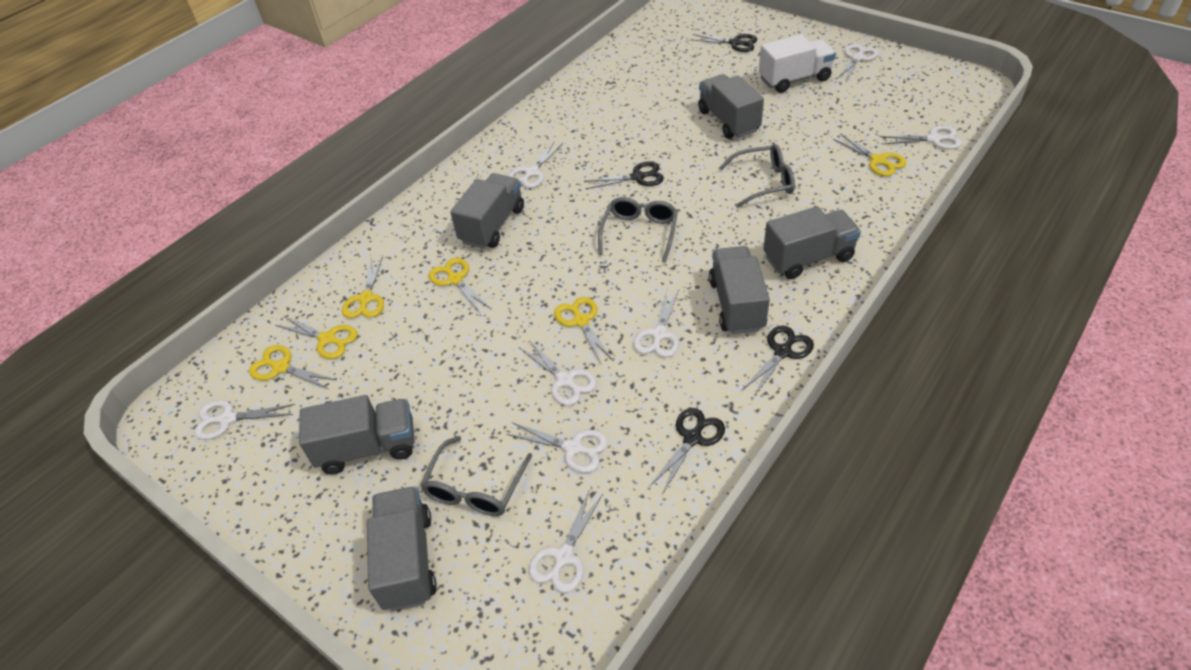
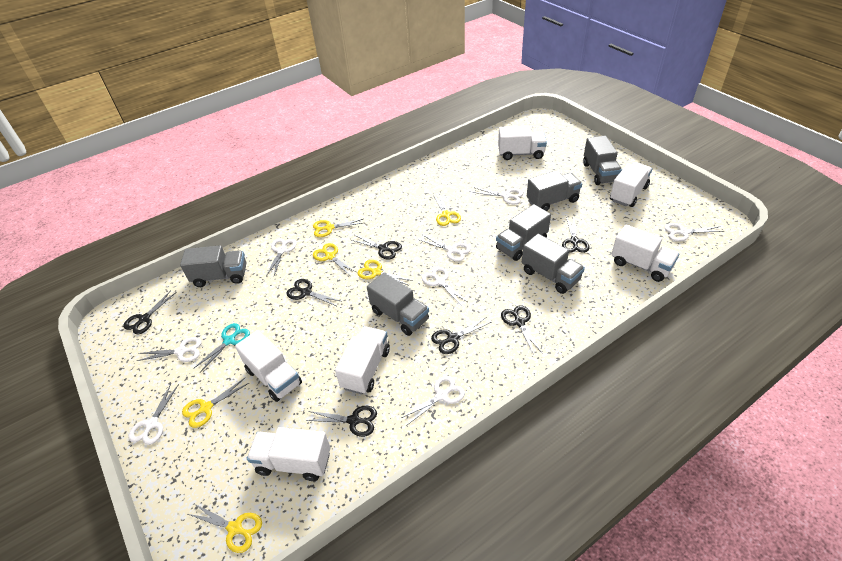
black scissors: [584,161,664,189] [649,408,725,494] [690,34,758,52] [742,325,814,397] = 4 -> [123,290,177,334] [286,279,340,306] [306,406,377,437] [352,235,402,259] [431,317,491,354] [501,305,543,354] [562,217,589,253] = 7
grey glasses: [420,436,532,516] [598,197,678,263] [719,144,795,208] = 3 -> none = 0
turquoise scissors: none = 0 -> [193,323,250,372] = 1
white truck: [759,34,836,93] = 1 -> [235,330,302,402] [247,427,331,481] [335,326,390,394] [498,126,547,160] [610,162,652,207] [611,225,679,282] = 6

